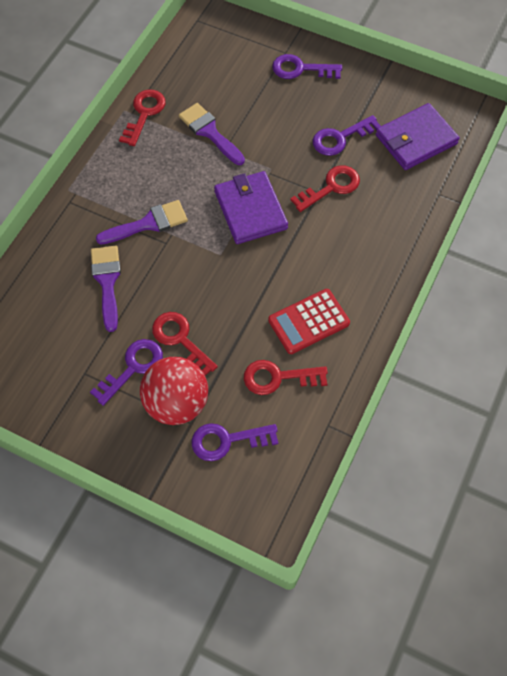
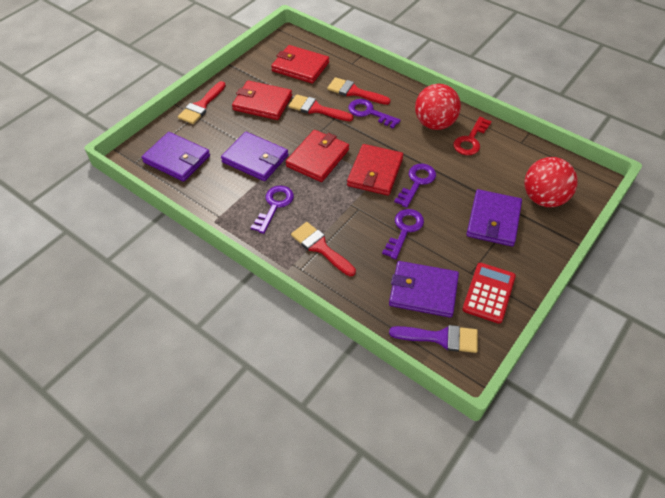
purple brush: [91,246,121,332] [96,200,188,244] [179,103,245,165] = 3 -> [389,325,478,353] = 1
purple wallet: [214,171,288,244] [376,103,460,170] = 2 -> [142,132,210,182] [221,132,288,181] [389,261,459,318] [466,189,522,247] = 4
red ball: [140,357,208,425] = 1 -> [415,84,461,130] [524,157,577,207] = 2
red brush: none = 0 -> [178,81,226,124] [289,94,353,121] [291,222,356,276] [327,77,391,105] = 4
red key: [119,89,166,146] [152,312,218,376] [244,360,328,395] [290,165,360,212] = 4 -> [453,117,492,155] = 1
red wallet: none = 0 -> [232,80,292,120] [271,45,329,84] [286,130,349,182] [347,144,403,196] = 4

